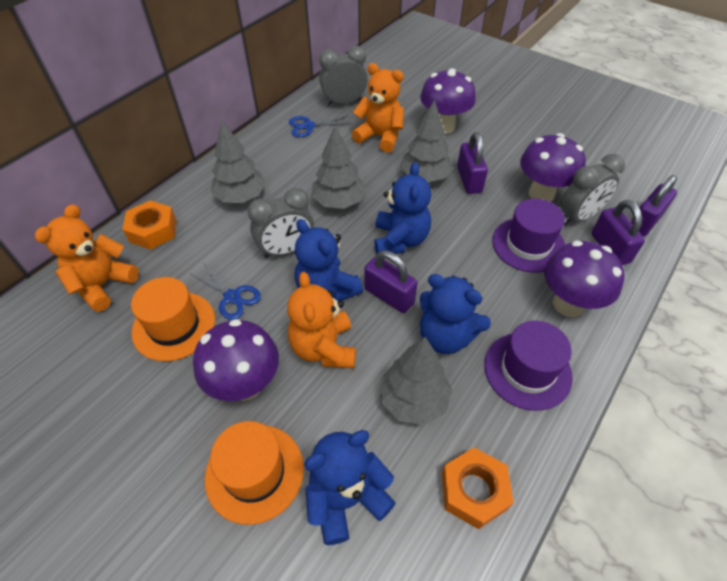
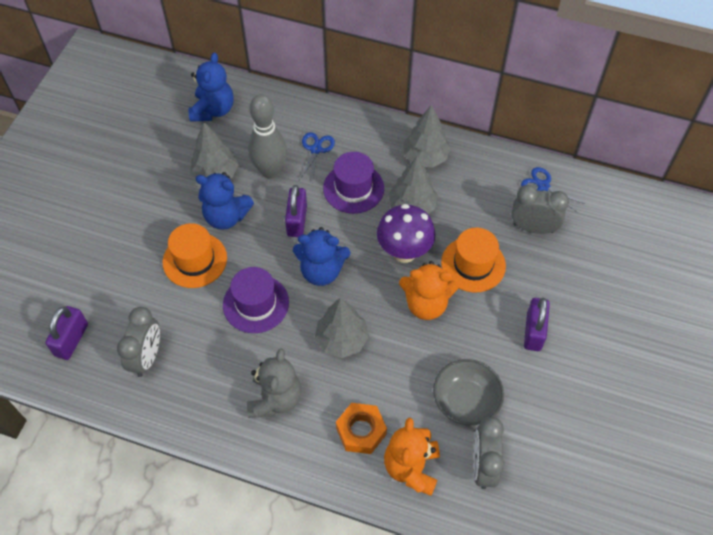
blue teddy bear: [295,219,363,301] [304,430,396,545] [374,162,431,254] [420,274,491,354] = 4 -> [189,53,234,122] [195,172,254,230] [293,227,350,286] = 3
grey bowl: none = 0 -> [433,359,504,425] = 1
grey bowling pin: none = 0 -> [248,94,287,179] = 1
grey teddy bear: none = 0 -> [247,348,301,418] = 1
orange nut: [122,200,176,250] [442,448,514,529] = 2 -> [336,403,387,454] = 1
orange teddy bear: [35,204,139,312] [287,272,356,368] [352,63,404,152] = 3 -> [384,418,440,496] [399,261,458,320] = 2
purple mushroom: [193,319,279,401] [420,68,476,134] [520,133,586,202] [544,240,625,317] = 4 -> [377,204,435,263] = 1
purple padlock: [364,251,418,313] [457,132,488,194] [592,200,645,265] [631,175,677,237] = 4 -> [45,306,88,360] [285,185,307,237] [524,298,550,351] = 3

